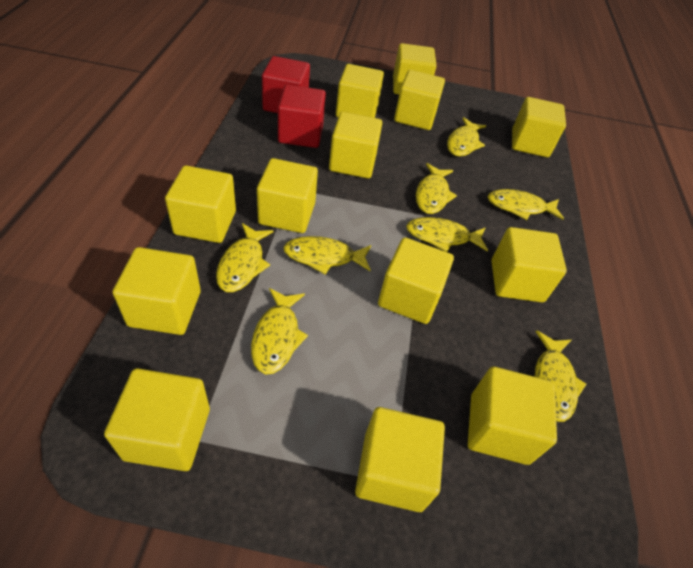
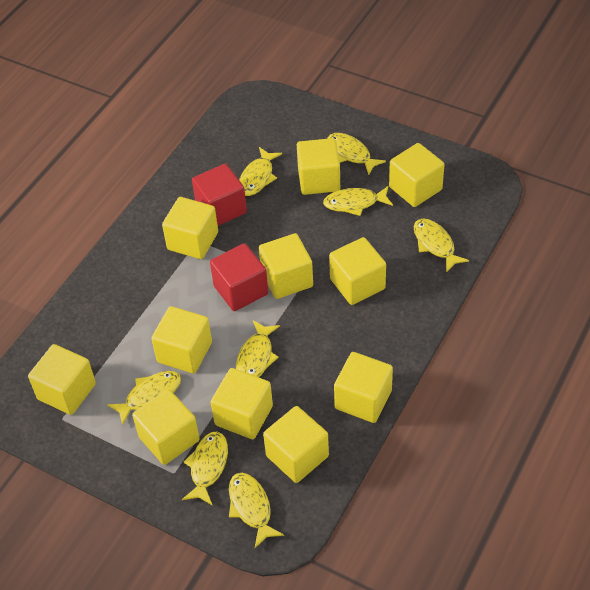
yellow cube: [104,368,210,471] [113,247,201,335] [165,165,236,243] [257,158,318,233] [329,112,382,179] [336,64,384,118] [355,407,445,512] [378,237,454,324] [393,43,436,95] [394,70,445,130] [468,367,557,465] [491,227,567,302] [512,97,566,157] = 13 -> [28,344,96,415] [132,389,200,465] [151,306,212,374] [162,197,218,259] [211,368,273,439] [259,233,313,299] [263,406,329,483] [297,138,340,195] [329,237,386,305] [334,352,393,423] [389,143,445,207] = 11

